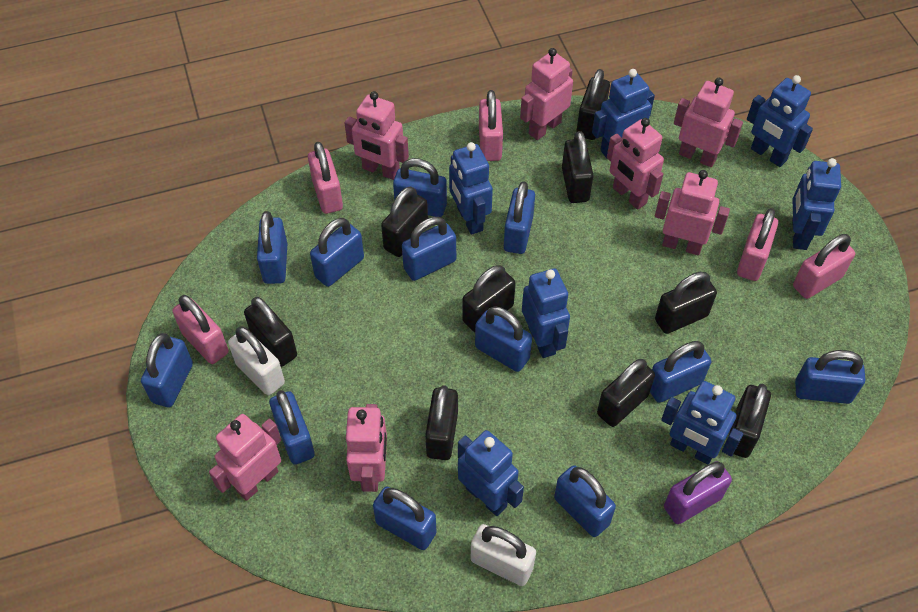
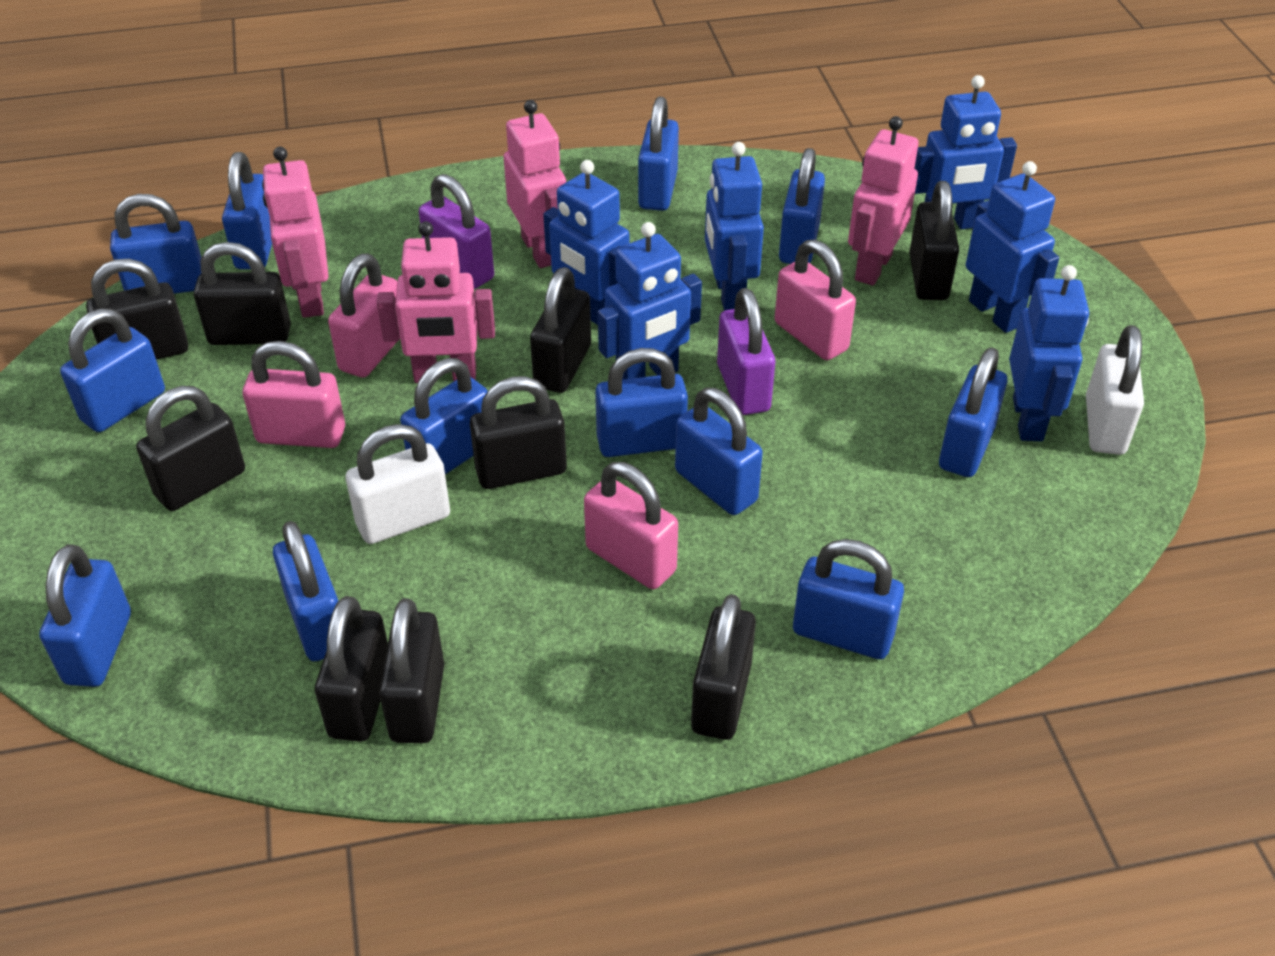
blue robot: [449,142,493,235] [458,430,524,516] [522,268,570,358] [592,69,655,158] [661,381,743,464] [747,75,813,167] [792,158,841,250] = 7 -> [543,160,630,325] [598,222,702,380] [705,142,764,311] [914,75,1017,229] [966,161,1059,333] [1009,265,1089,441] = 6
pink padlock: [172,295,228,364] [308,142,343,214] [479,90,503,161] [737,208,778,281] [793,234,855,299] = 5 -> [243,341,345,448] [328,253,397,378] [584,462,678,589] [775,240,856,360] = 4
pink robot: [209,414,281,501] [345,91,409,180] [346,404,387,492] [520,48,573,140] [607,118,664,210] [655,170,730,255] [674,78,743,167] = 7 -> [262,146,328,318] [377,221,495,383] [503,100,566,268] [848,116,919,286] = 4
purple padlock: [664,461,732,524] = 1 -> [419,174,494,289] [717,288,775,415] = 2

